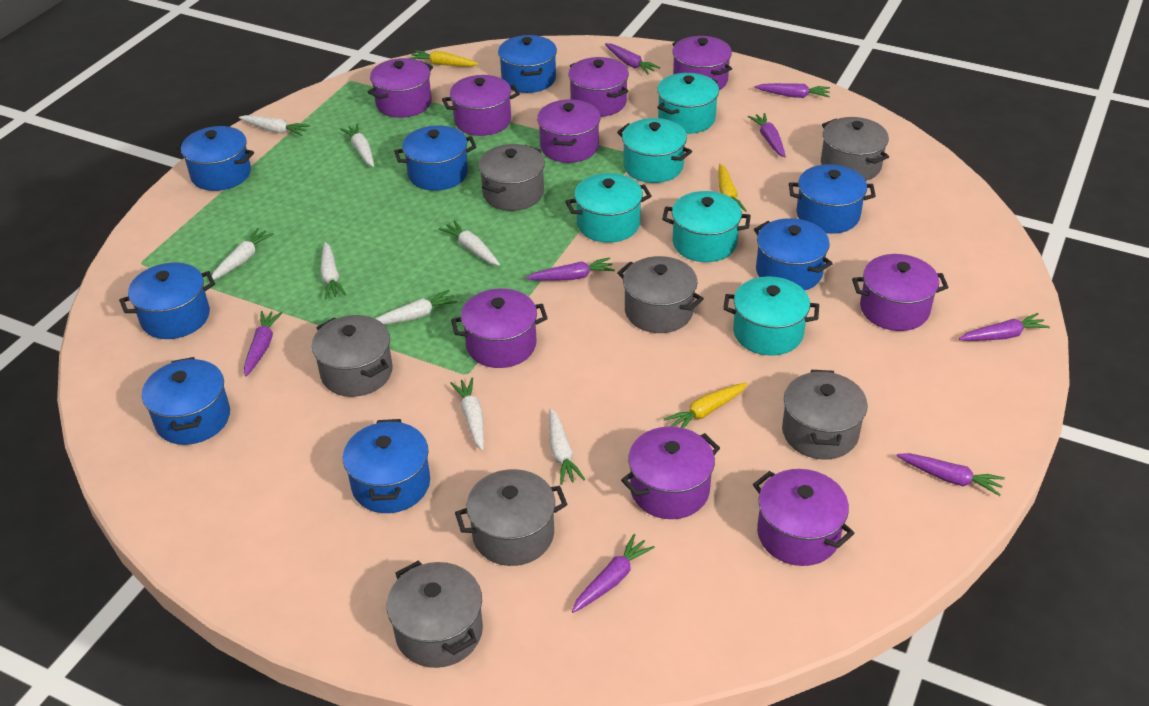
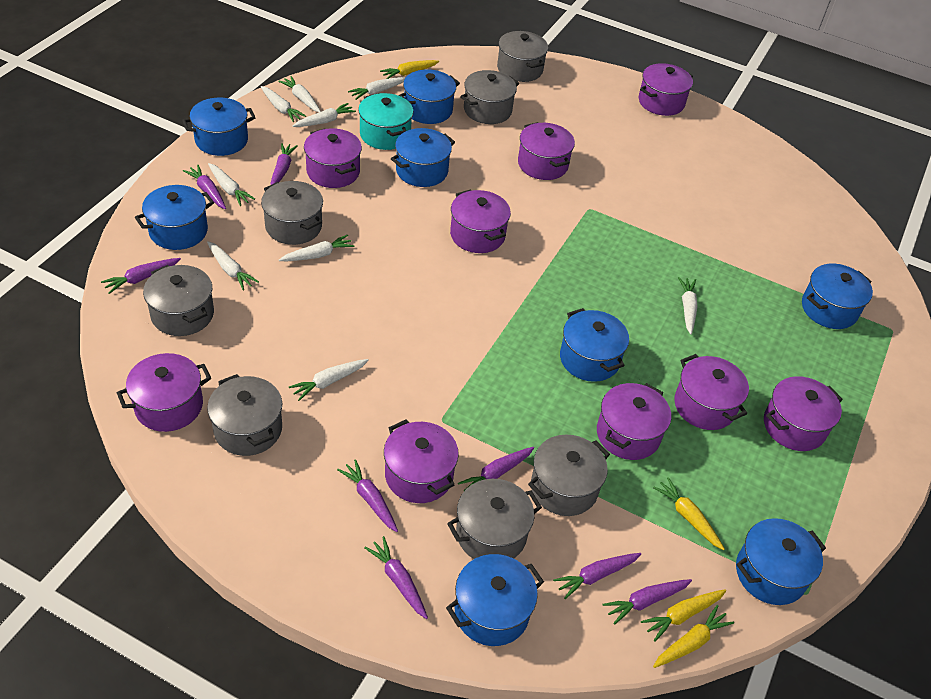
turquoise pot: [565,173,652,243] [617,118,692,183] [657,73,719,134] [662,191,751,262] [723,276,819,356] = 5 -> [358,93,414,150] = 1
white carrot: [212,228,274,280] [239,115,310,136] [320,242,346,299] [340,124,374,167] [375,290,458,325] [439,220,500,266] [450,378,484,451] [549,408,585,485] = 8 -> [207,241,259,291] [208,163,255,206] [261,86,306,122] [278,76,321,112] [279,235,355,261] [289,359,369,401] [293,103,356,127] [348,77,406,100] [678,277,698,334] = 9
yellow carrot: [409,50,479,67] [664,382,748,428] [719,164,747,212] = 3 -> [380,60,439,79] [641,589,726,642] [653,477,725,550] [653,605,734,668] = 4

